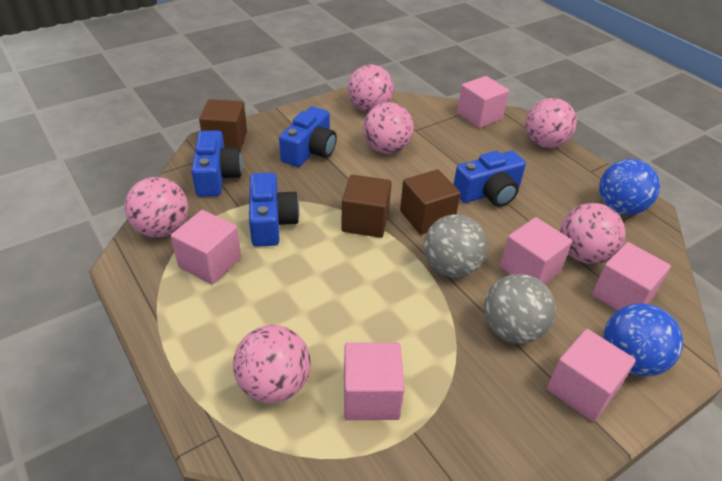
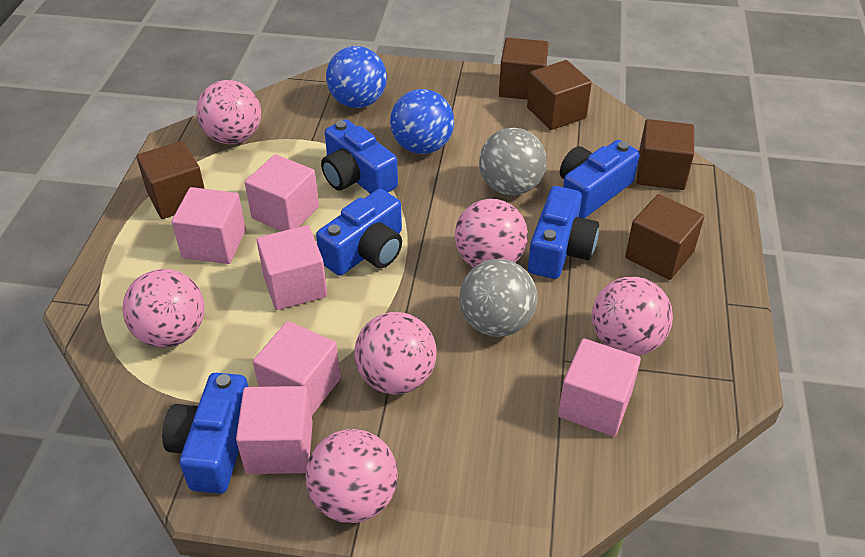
blue camera: [191,130,242,197] [249,173,300,247] [279,106,337,167] [453,151,526,207] = 4 -> [162,373,248,494] [316,189,402,276] [321,119,398,194] [528,186,599,279] [560,140,640,218] = 5
brown cube: [199,99,247,150] [341,175,392,238] [400,169,460,235] = 3 -> [136,141,205,219] [499,38,549,100] [527,60,592,130] [625,194,704,280] [637,119,694,190] = 5

